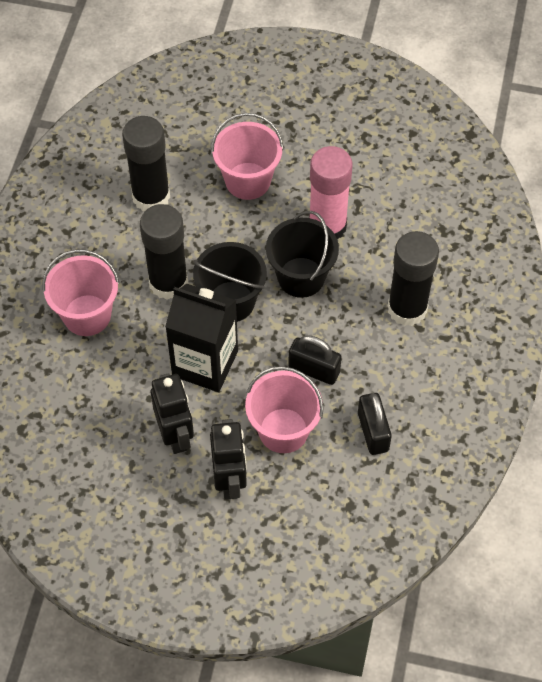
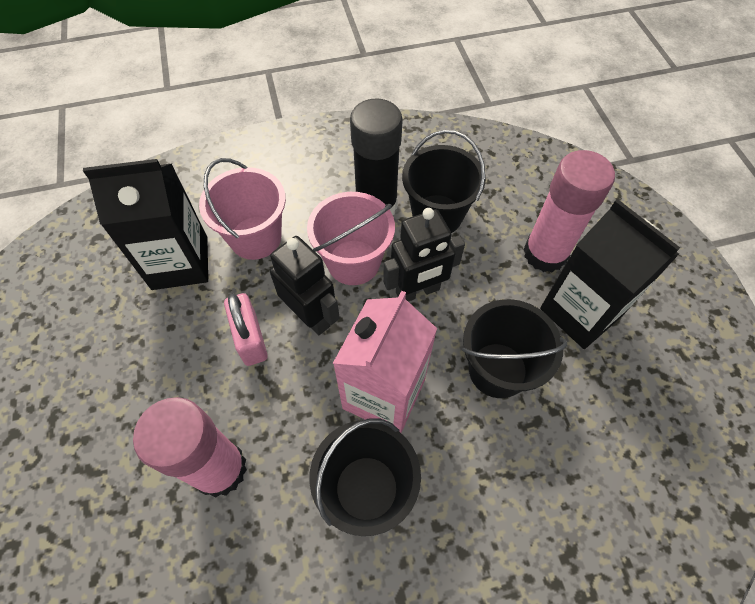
black bucket: [193,242,267,322] [266,211,339,298] = 2 -> [309,418,421,536] [402,130,486,233] [462,299,567,398] = 3
black carton: [165,284,238,392] = 1 -> [83,159,208,290] [540,199,680,349] = 2
black glue stick: [122,116,170,211] [140,204,188,300] [388,231,439,326] = 3 -> [350,98,403,215] = 1
black padlock: [288,336,342,385] [358,393,392,455] = 2 -> none = 0
pink bucket: [42,249,119,336] [211,113,283,200] [245,366,324,453] = 3 -> [199,158,286,260] [307,192,395,285] = 2
pink carton: none = 0 -> [333,291,437,433] = 1
pink glue stick: [309,146,353,240] = 1 -> [133,397,247,498] [523,150,615,272] = 2
pink padlock: none = 0 -> [224,293,268,366] = 1

